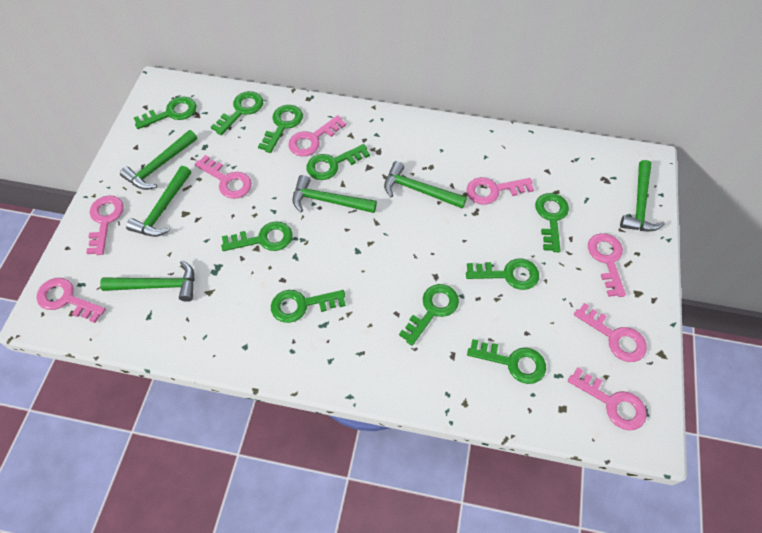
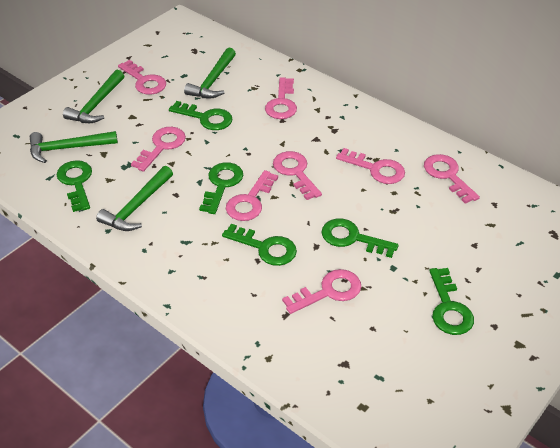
green hammer: [100,260,195,302] [120,130,197,190] [126,166,191,237] [293,175,377,213] [384,161,467,209] [620,160,665,231] = 6 -> [30,131,118,163] [63,70,124,123] [96,166,173,231] [184,48,236,98] = 4
green key: [134,96,197,129] [211,91,263,135] [221,221,292,251] [258,105,303,153] [271,290,346,323] [306,144,370,180] [399,284,459,346] [466,259,539,290] [467,339,546,384] [535,193,569,252] = 10 -> [57,160,92,212] [169,101,233,130] [199,162,243,214] [222,224,297,266] [321,218,398,258] [429,268,474,335] = 6

